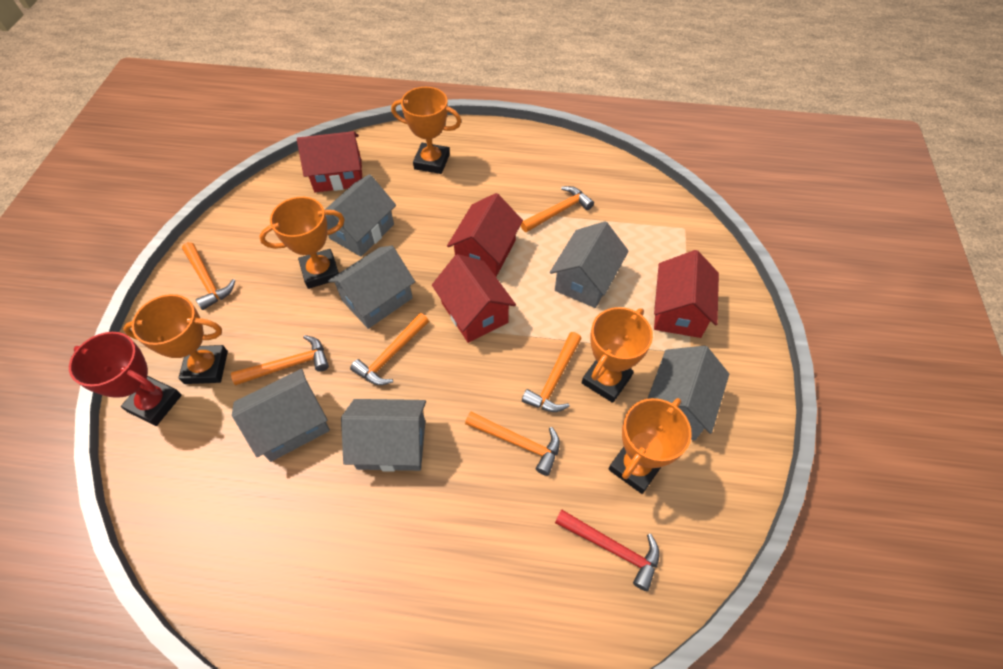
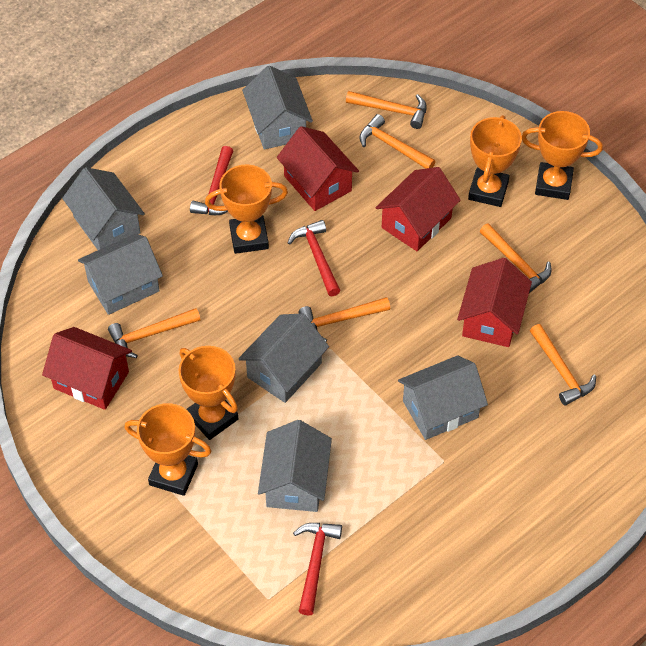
red hammer: [555,509,660,591] = 1 -> [190,146,233,215] [288,220,341,296] [293,523,342,616] = 3
red trophy: [69,332,182,426] = 1 -> none = 0

